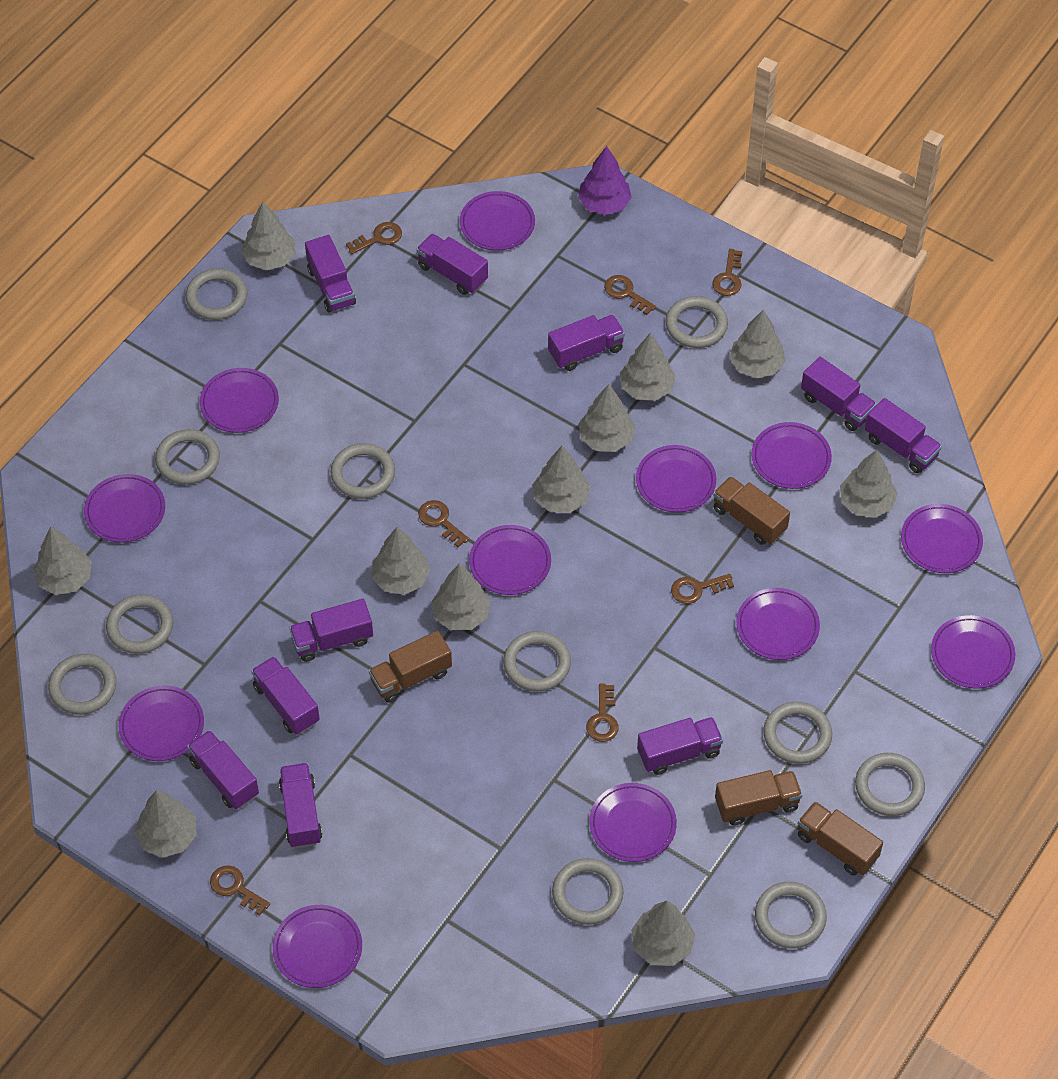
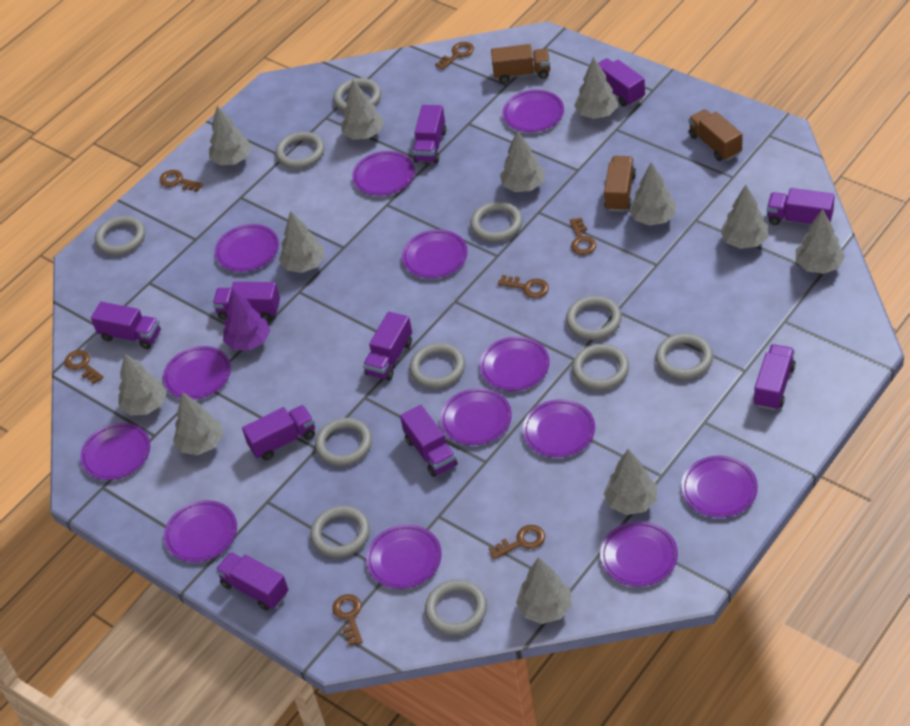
brown truck: [369,631,452,703] [713,476,790,545] [715,770,802,826] [798,801,883,876] = 4 -> [491,44,550,83] [604,156,636,212] [688,109,743,161] = 3
grey tree: [33,527,92,595] [134,790,197,858] [241,202,296,270] [372,527,430,595] [431,563,491,630] [532,446,590,513] [579,384,636,452] [620,332,676,401] [631,901,695,966] [729,310,785,378] [840,450,897,518] = 11 -> [118,354,167,415] [173,392,223,455] [209,106,252,165] [279,211,325,273] [341,80,384,139] [500,130,545,192] [516,557,572,624] [574,57,618,119] [603,449,657,515] [629,162,676,226] [720,185,768,249] [796,209,845,274] = 12
purple plate: [84,474,165,543] [119,685,204,761] [200,368,279,433] [273,905,362,988] [460,191,535,251] [469,525,551,595] [589,783,677,862] [636,445,716,513] [736,588,820,660] [751,422,832,489] [901,504,983,573] [931,615,1015,689] = 12 -> [80,423,150,480] [163,346,231,399] [164,500,237,562] [215,224,279,272] [352,151,415,196] [366,525,442,589] [402,230,468,278] [440,388,512,445] [480,336,550,391] [502,90,564,132] [523,399,595,457] [600,521,678,587] [681,456,758,518] = 13

